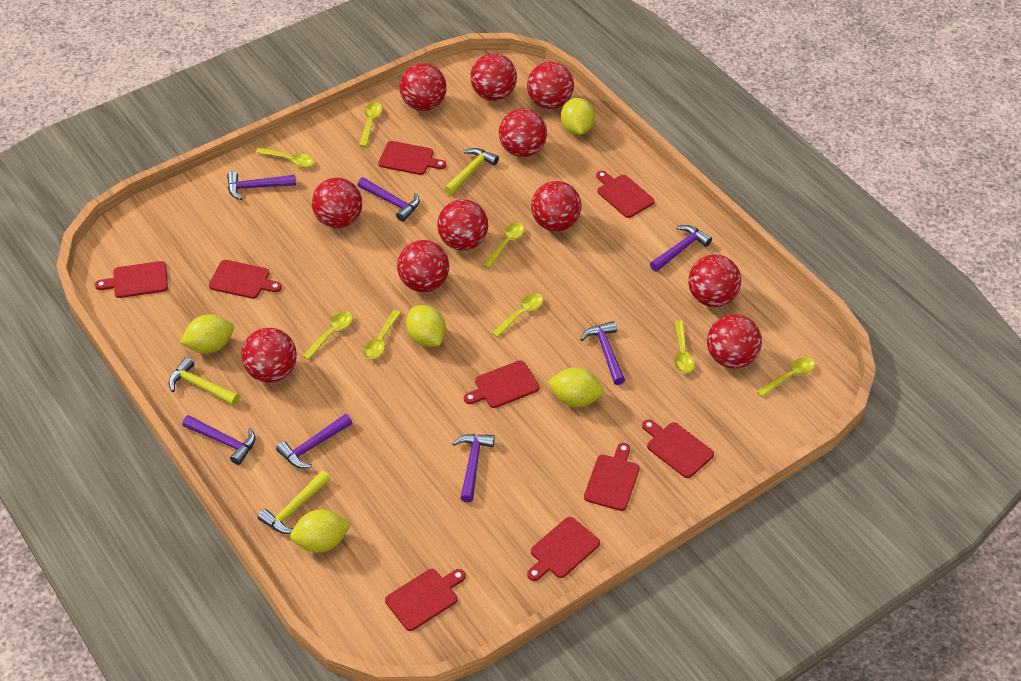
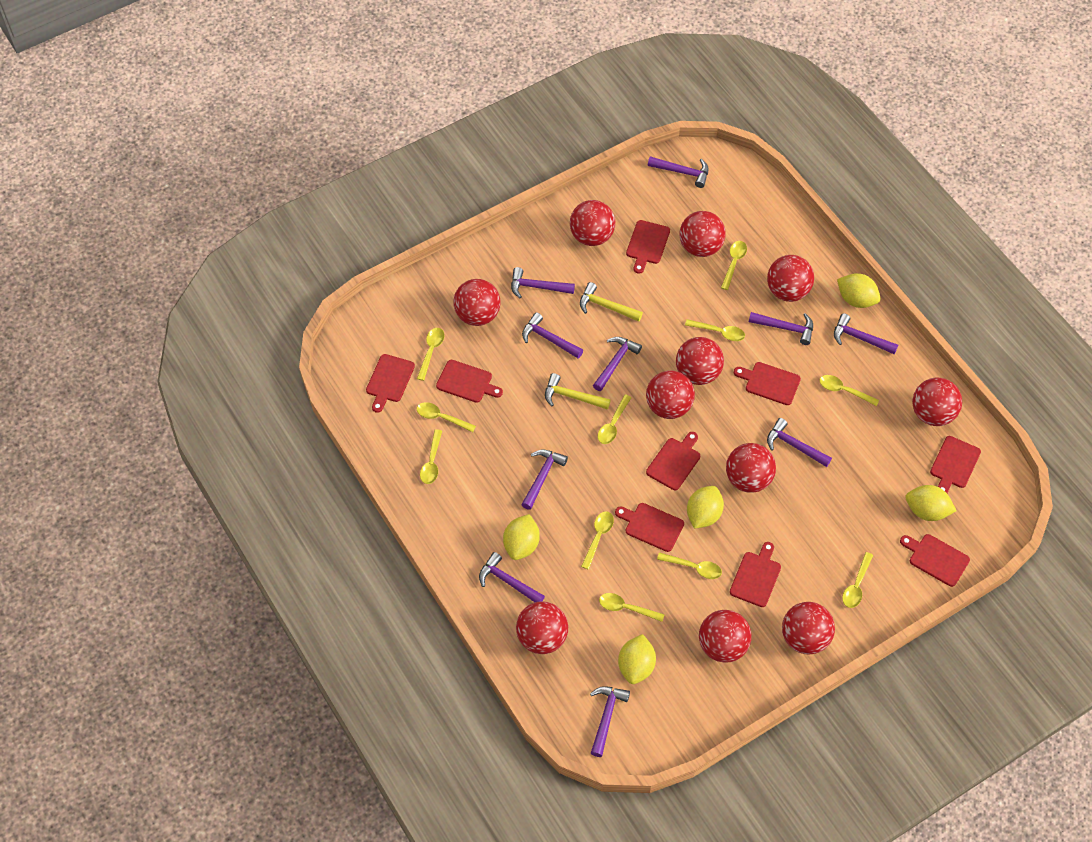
purple hammer: [182,415,256,465] [227,171,296,200] [276,414,352,468] [358,177,420,222] [452,434,495,503] [580,321,625,385] [650,225,712,272] = 7 -> [479,552,545,602] [511,267,575,298] [521,450,568,510] [522,312,583,358] [590,686,630,757] [593,337,642,391] [648,156,709,188] [749,312,813,345] [767,418,832,467] [834,313,898,354] = 10
yellow hammer: [169,357,239,406] [258,471,330,534] [444,148,499,195] = 3 -> [545,373,611,410] [580,282,643,322] = 2
yellow spoon: [256,148,314,168] [303,311,353,360] [359,102,382,147] [364,310,401,359] [483,222,525,269] [492,293,544,338] [674,321,695,373] [756,357,815,397] = 8 -> [417,328,444,381] [417,402,476,432] [420,429,442,484] [581,511,614,570] [598,394,632,444] [599,593,665,622] [657,552,722,579] [685,319,745,341] [721,241,747,290] [819,375,879,406] [842,552,873,608] = 11

